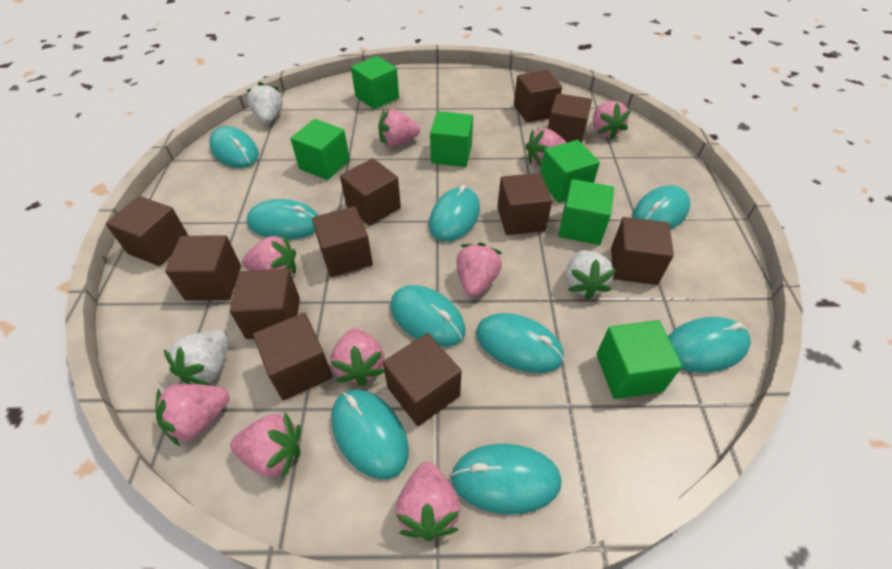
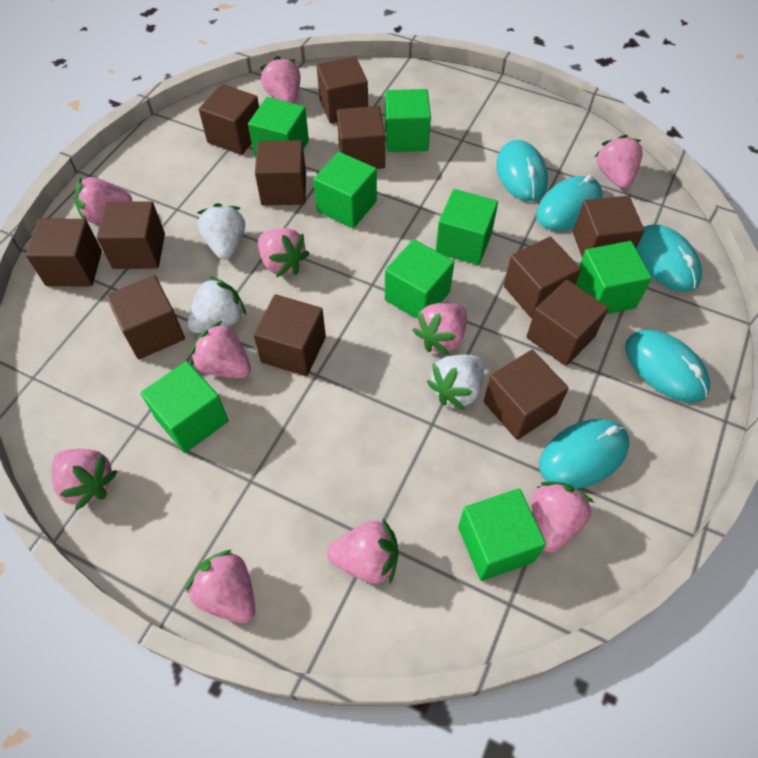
brown cube: [105,196,189,266] [165,235,241,300] [230,269,300,339] [253,313,333,400] [312,206,373,277] [340,158,401,226] [383,333,462,426] [497,173,552,235] [514,70,562,122] [548,93,592,143] [611,217,674,285] = 11 -> [26,218,102,286] [97,201,165,269] [106,275,185,359] [199,84,259,155] [253,294,326,376] [255,140,306,205] [317,57,368,124] [337,106,385,169] [484,350,569,440] [504,237,581,318] [526,279,609,366] [573,196,644,257] = 12
green cube: [290,119,350,180] [351,56,399,109] [430,111,473,167] [540,140,600,203] [558,179,614,245] [597,320,682,399] = 6 -> [140,361,229,453] [248,97,309,158] [313,152,377,228] [385,89,431,152] [385,239,454,319] [436,189,498,265] [458,489,546,581] [576,241,652,314] = 8
pink strawberry: [155,384,230,446] [230,412,301,478] [242,234,296,274] [331,328,384,386] [378,109,420,147] [396,462,461,541] [456,243,502,297] [525,128,567,167] [593,101,631,140] = 9 -> [51,449,118,510] [74,177,132,224] [185,550,255,623] [190,321,251,378] [258,228,310,277] [260,56,301,104] [327,519,398,584] [413,303,467,355] [531,482,594,553] [595,135,643,189] = 10
turquoise mouse: [209,126,259,168] [247,199,319,240] [331,389,409,479] [390,285,466,347] [429,185,480,242] [451,444,561,514] [476,313,564,373] [632,185,690,230] [668,317,751,373] = 9 -> [496,140,548,201] [536,175,602,231] [539,419,630,488] [625,330,710,403] [636,224,702,292] = 5

